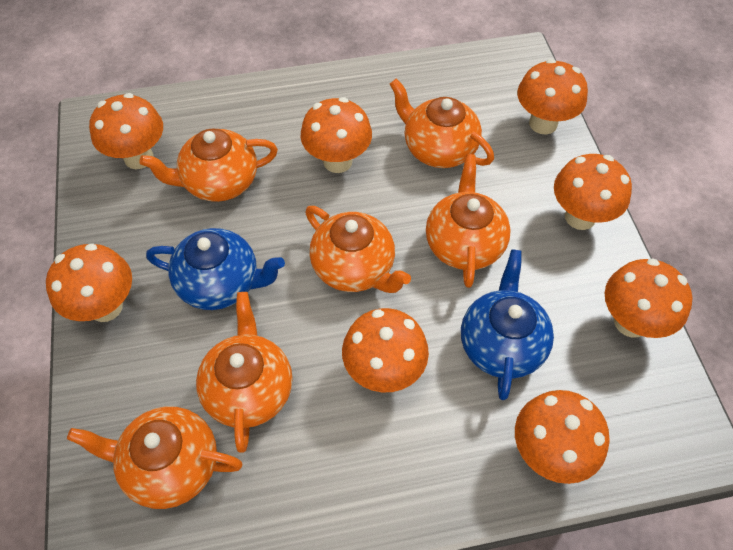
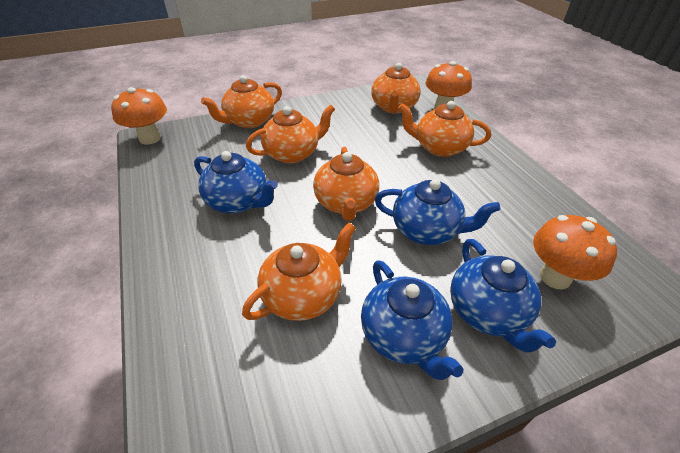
blue teapot: [146,228,285,310] [461,249,554,400] = 2 -> [194,151,278,213] [361,260,463,380] [375,179,500,245] [450,239,556,353] = 4
orange mushroom: [46,243,132,322] [89,93,163,169] [301,97,372,173] [342,308,429,392] [515,390,610,484] [517,59,588,134] [554,154,632,230] [605,258,693,338] = 8 -> [111,87,167,145] [426,61,472,109] [533,215,617,289] = 3

